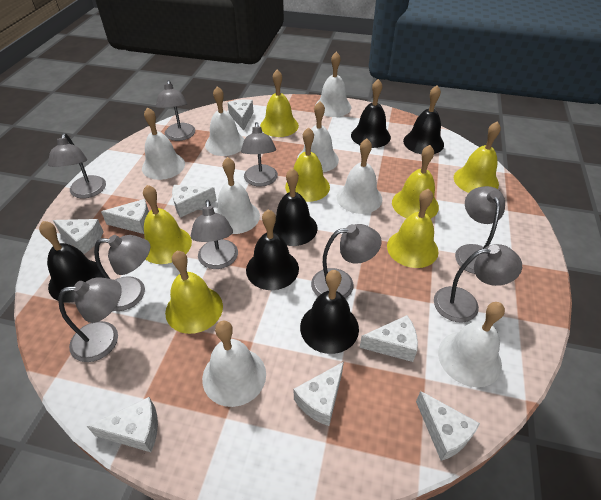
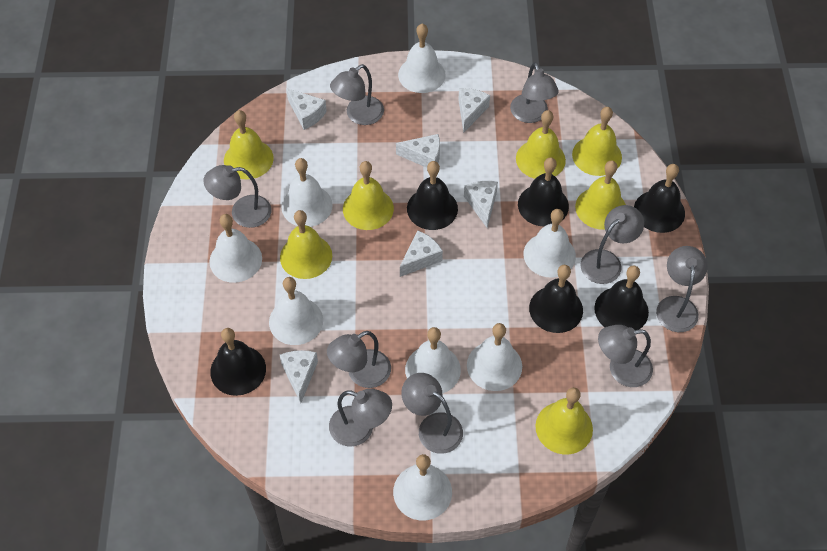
white cheese: [53,219,104,254] [87,397,158,452] [101,199,149,234] [172,185,217,218] [227,99,254,130] [294,362,344,426] [359,315,418,362] [416,391,480,461] = 8 -> [280,350,318,404] [286,88,327,130] [396,134,440,168] [400,230,443,277] [458,88,490,133] [464,181,498,228] = 6

